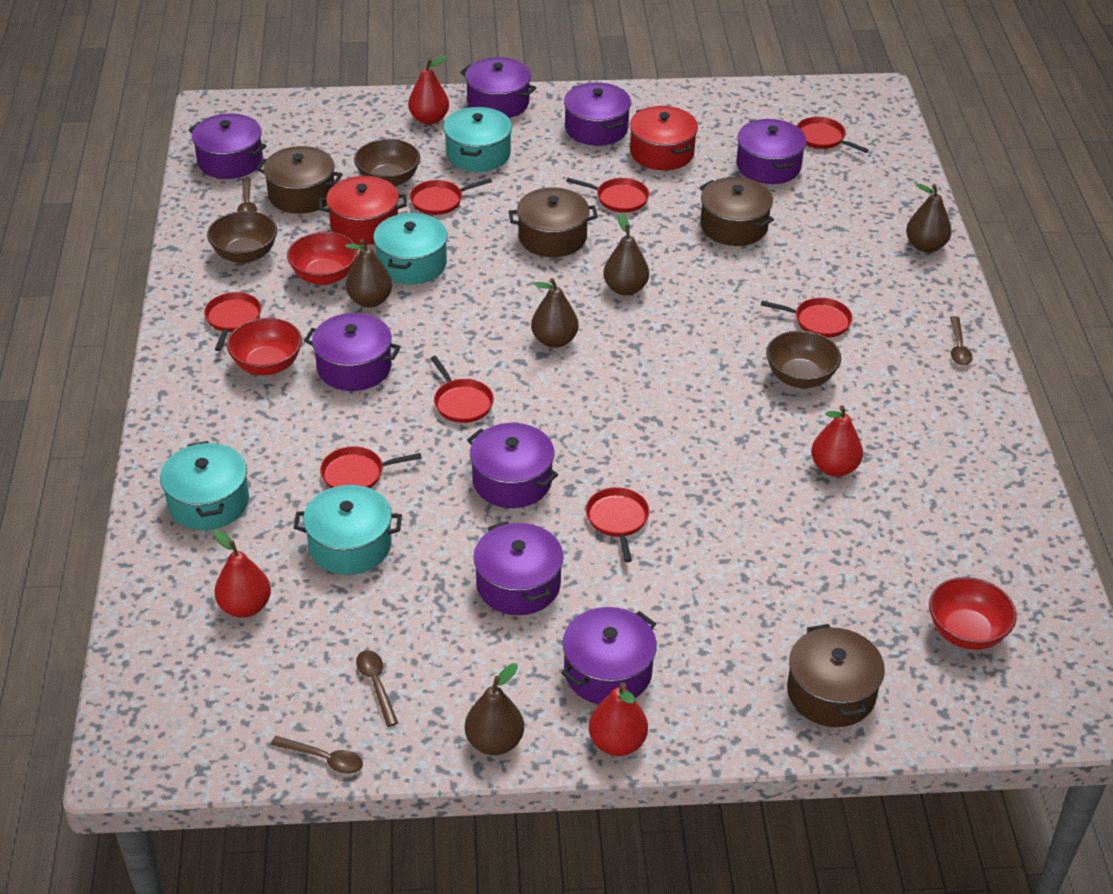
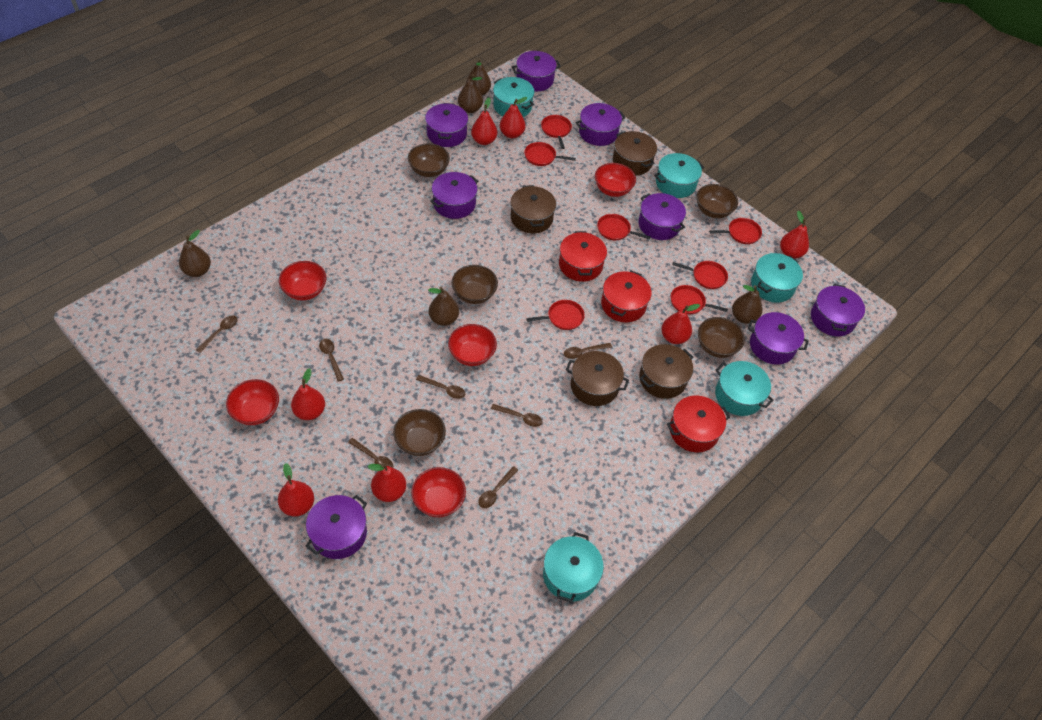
brown bowl: [207,211,277,263] [354,139,420,187] [766,330,841,388] = 3 -> [393,409,446,456] [408,143,450,177] [452,265,498,304] [696,184,738,218] [698,317,745,358] = 5
brown spoon: [237,178,257,212] [271,736,363,774] [356,650,398,727] [950,316,973,366] = 4 -> [196,315,238,352] [319,339,344,382] [348,438,393,467] [416,375,465,399] [478,466,518,508] [491,404,543,427] [564,343,612,359] = 7
red bowl: [227,318,302,375] [287,232,358,285] [929,577,1017,650] = 3 -> [226,379,279,425] [279,261,326,301] [411,467,466,518] [448,324,497,366] [595,163,636,197] = 5
red pan: [204,292,261,351] [320,446,422,488] [410,178,492,215] [430,356,494,423] [566,178,649,213] [586,487,649,562] [761,298,853,338] [797,117,869,153] = 8 -> [524,142,576,166] [526,300,585,330] [541,115,572,149] [597,214,651,240] [671,285,728,314] [672,261,728,289] [709,218,762,244] = 7
red pear: [214,530,271,618] [408,56,449,125] [589,682,648,756] [811,405,863,477] = 4 -> [278,463,314,516] [291,368,325,420] [368,464,406,502] [471,98,497,145] [500,97,527,138] [661,304,700,344] [780,211,809,259] = 7
red pot: [319,176,407,245] [630,106,698,170] = 2 -> [559,231,607,282] [601,271,652,322] [667,396,730,452] = 3
turquoise pot: [160,441,249,530] [294,485,402,575] [373,213,448,284] [443,107,512,172] = 4 -> [493,77,534,117] [543,532,604,602] [654,153,704,198] [715,361,774,416] [751,253,803,303] = 5

